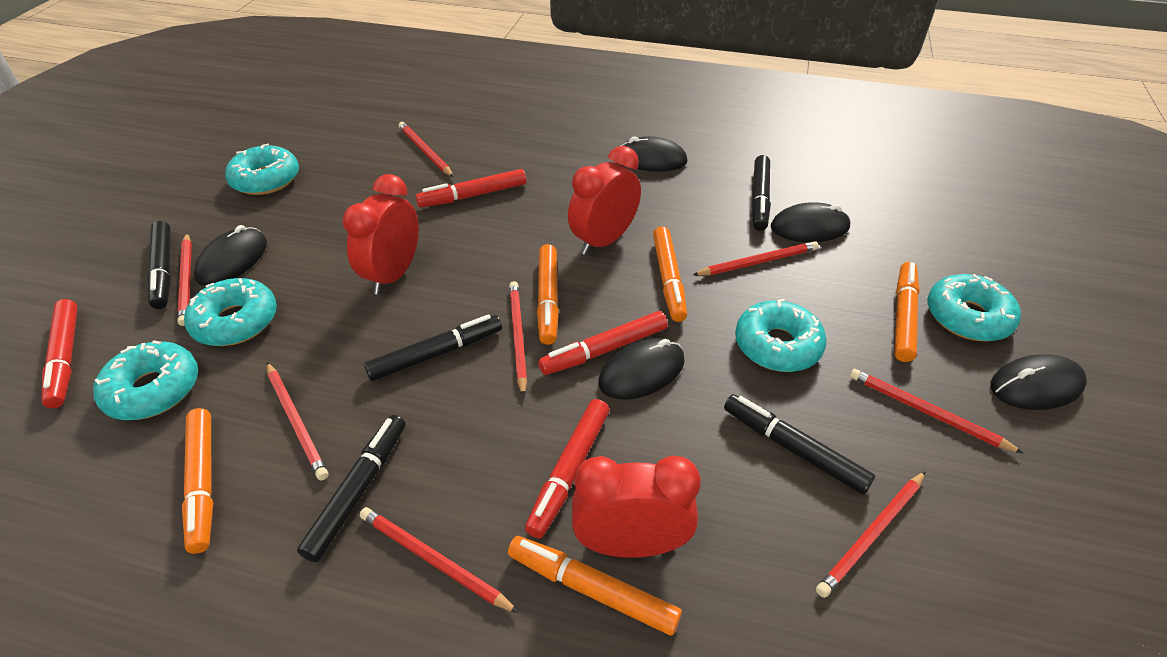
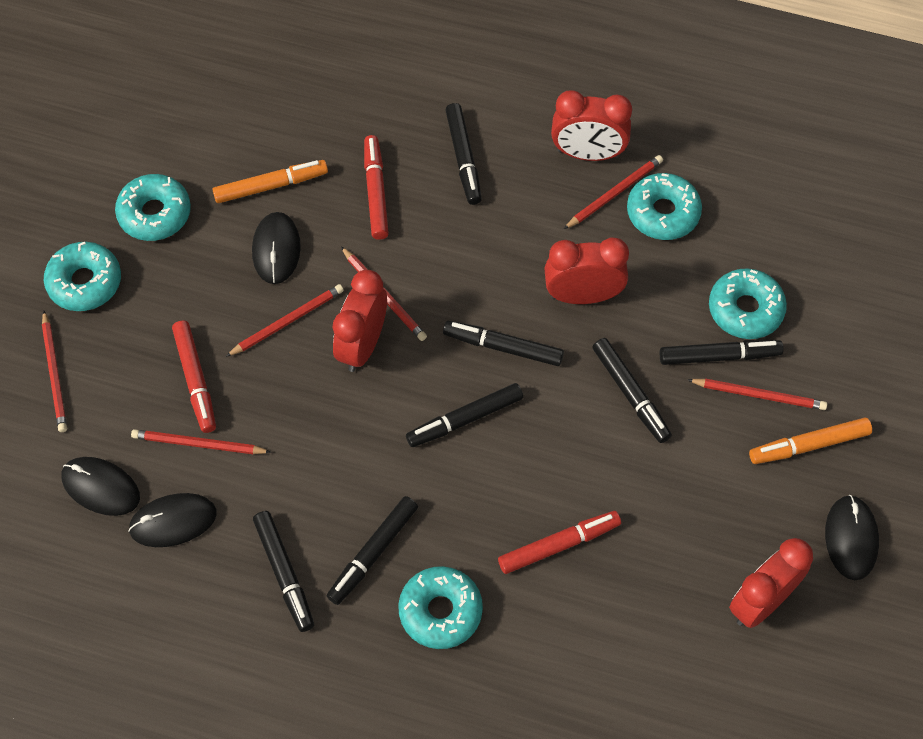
black marker: [147,221,171,309] [297,415,405,562] [364,314,502,381] [724,394,875,494] [752,155,771,231] = 5 -> [253,511,314,632] [327,496,418,605] [406,383,523,447] [443,321,564,366] [445,103,482,205] [592,338,672,443] [660,340,784,365] = 7
black mouse: [194,225,267,286] [598,338,685,400] [621,136,688,172] [771,202,851,242] [990,354,1087,410] = 5 -> [62,457,140,516] [128,493,216,547] [252,212,301,284] [825,495,879,580] = 4
orange marker: [182,408,213,554] [508,536,682,636] [537,244,559,345] [653,226,687,322] [894,262,920,362] = 5 -> [213,160,328,203] [749,417,872,464] = 2
red clock: [342,174,419,295] [568,146,641,255] [572,455,701,558] = 3 -> [333,270,387,372] [544,237,629,304] [551,90,632,161] [729,538,813,628] = 4
red marker: [41,299,78,408] [415,169,526,207] [525,399,610,538] [538,311,668,375] = 4 -> [172,321,216,433] [364,135,389,240] [498,511,621,574] = 3
red pencil: [177,233,192,326] [267,362,328,480] [359,507,519,613] [398,122,454,177] [509,281,527,397] [693,241,818,276] [816,471,926,598] [850,369,1023,453] = 8 -> [42,311,67,432] [131,429,271,454] [226,284,344,357] [341,247,427,341] [564,155,663,229] [688,378,827,410] = 6

